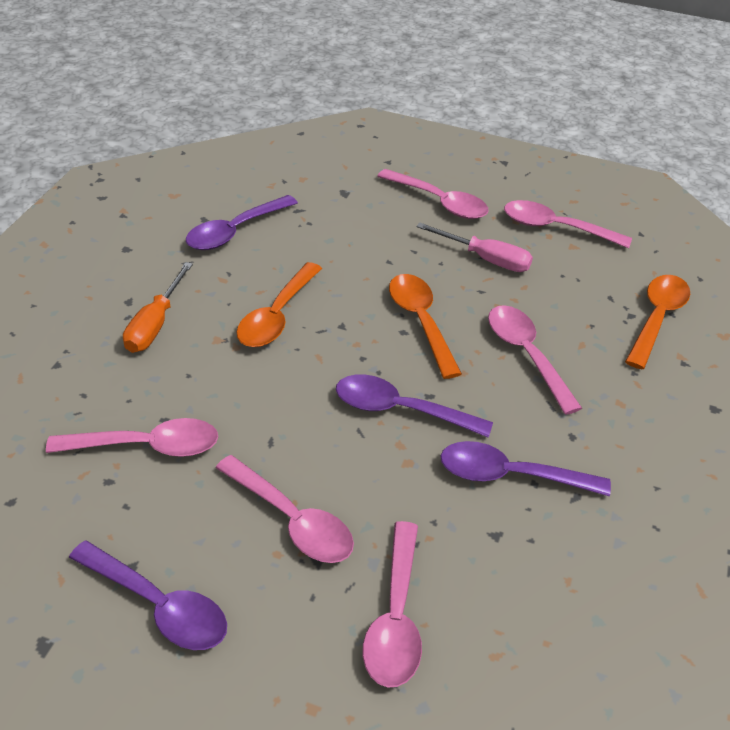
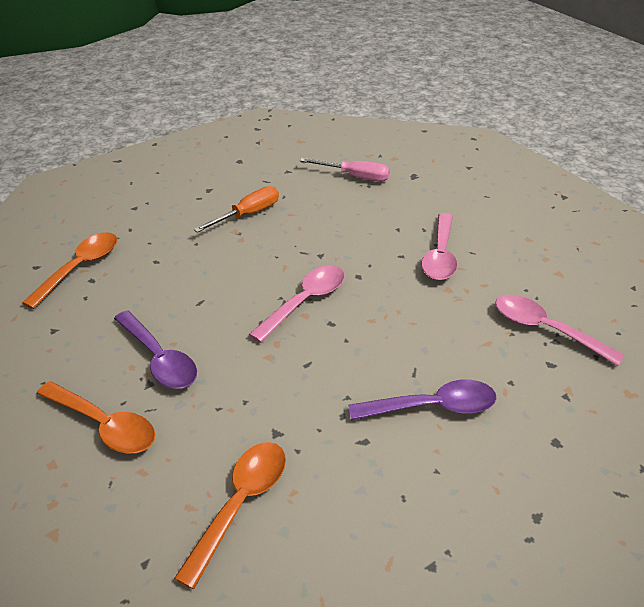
pink spoon: [46,418,218,457] [215,455,354,563] [363,521,422,687] [377,169,489,219] [488,305,582,415] [504,200,632,249] = 6 -> [249,265,345,343] [421,213,457,280] [495,295,625,366] = 3
purple spoon: [69,541,227,650] [186,195,298,250] [336,374,493,438] [441,441,611,496] = 4 -> [114,310,197,389] [348,380,496,420] = 2

